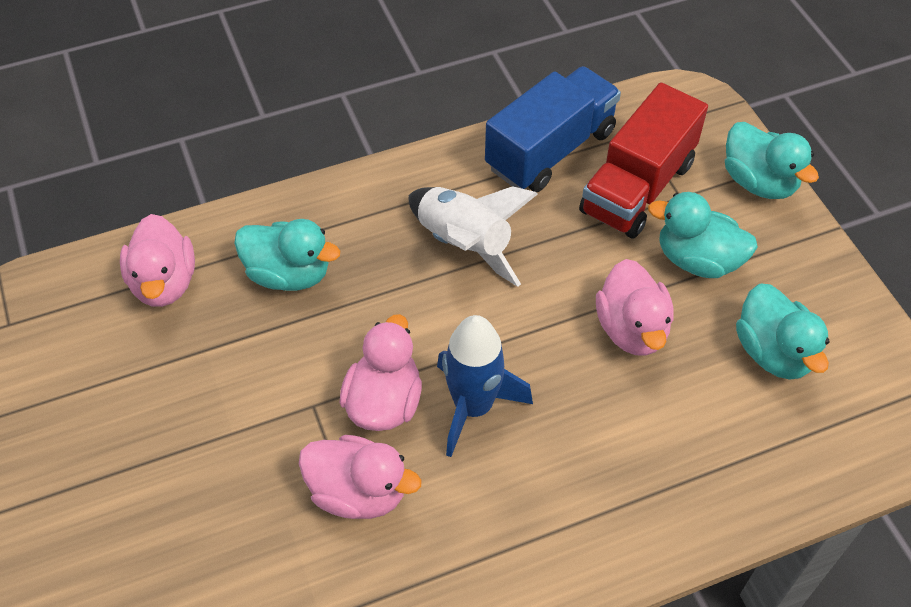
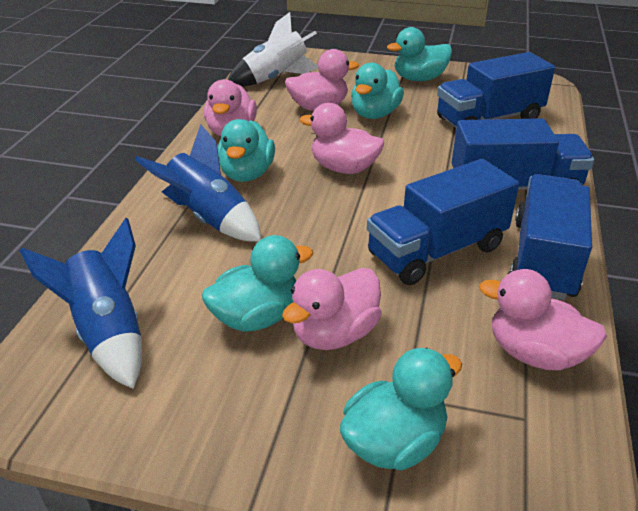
blue rocket: [437,315,533,457] = 1 -> [20,218,142,389] [134,124,261,241] = 2
blue truck: [485,66,621,192] = 1 -> [367,159,519,285] [437,52,555,128] [452,118,594,190] [510,174,592,300] = 4
pink duck: [120,214,195,307] [299,435,422,519] [340,314,422,431] [596,259,674,356] = 4 -> [204,79,257,136] [282,268,382,350] [285,49,359,111] [299,103,384,174] [479,269,607,371] = 5
red truck: [579,83,708,239] = 1 -> none = 0
turquoise duck: [234,219,340,291] [648,192,758,278] [725,122,819,199] [736,284,830,380] = 4 -> [202,235,313,332] [217,119,275,182] [340,348,462,471] [351,63,404,119] [387,27,452,81] = 5

